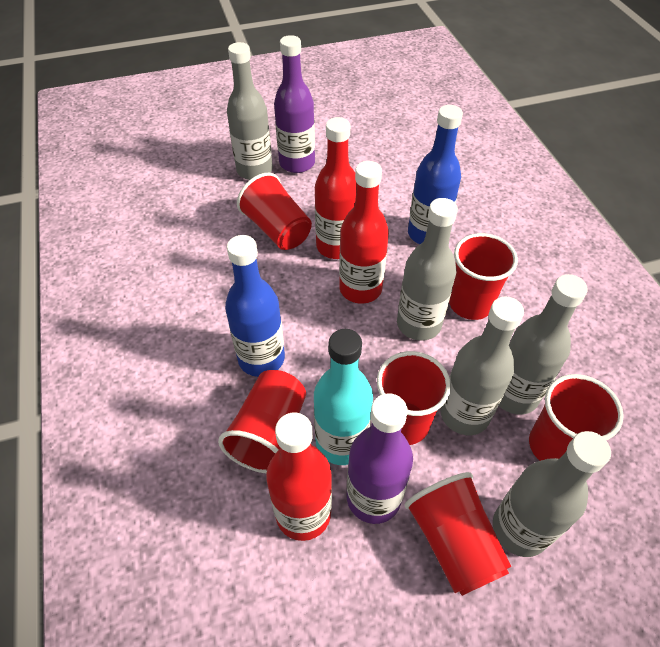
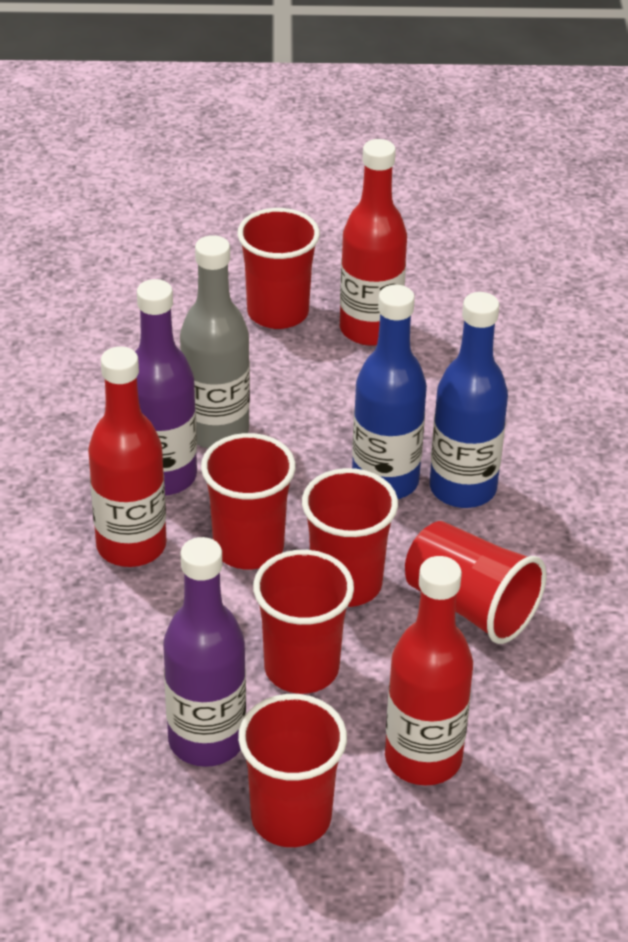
grey bottle: [227,42,273,180] [397,198,458,341] [440,296,524,435] [493,431,611,557] [499,274,588,415] = 5 -> [180,235,250,448] = 1
turquoise bottle: [314,329,373,465] = 1 -> none = 0

